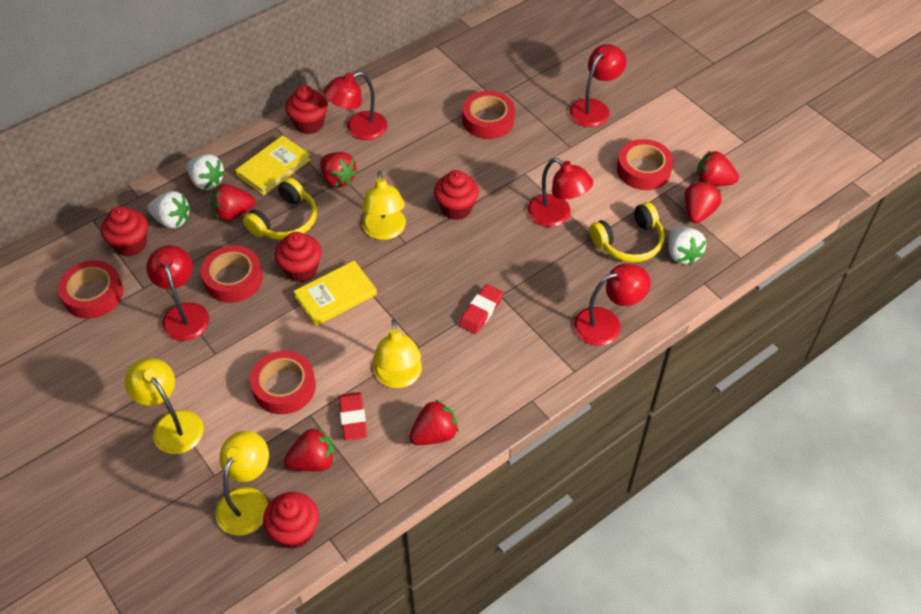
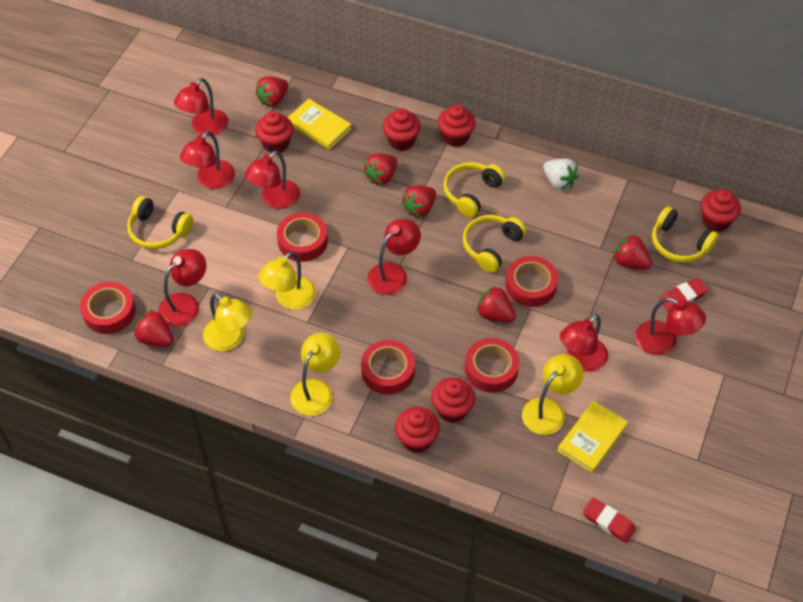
red cupcake: [101,206,148,257] [263,492,319,549] [275,232,322,282] [285,85,328,134] [434,170,479,220] = 5 -> [255,111,293,153] [383,108,421,151] [395,407,440,453] [431,378,476,423] [438,104,476,147] [701,189,741,232] = 6
red lamp: [146,245,209,341] [323,71,387,140] [527,158,593,227] [569,44,627,127] [574,263,650,346] = 5 -> [158,249,206,327] [174,78,228,136] [180,131,235,189] [245,151,300,209] [367,219,421,295] [560,314,608,372] [635,297,706,355] = 7
white strawberry: [147,191,190,228] [186,154,226,190] [668,226,706,265] = 3 -> [543,158,578,190] = 1
yellow headphones: [243,177,317,240] [589,202,665,262] = 2 -> [127,196,193,249] [443,162,506,217] [463,215,527,273] [652,206,719,262] = 4

